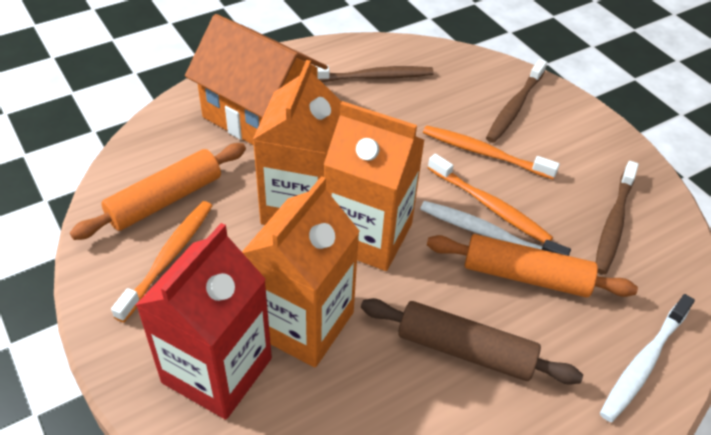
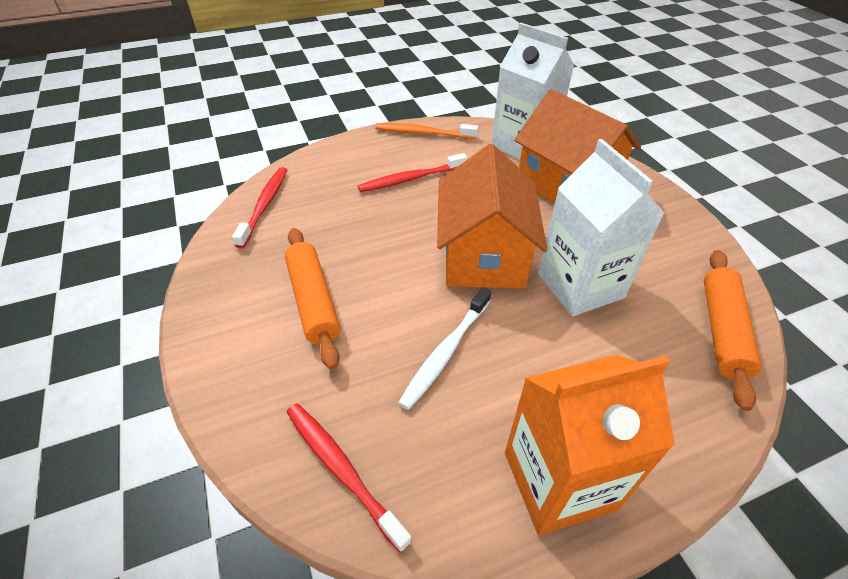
brown rolling pin: [361,298,583,385] = 1 -> none = 0
brown toothbrush: [315,65,434,82] [486,59,547,143] [595,161,639,275] = 3 -> none = 0
orange carton: [242,176,360,367] [253,60,342,225] [324,101,425,271] = 3 -> [505,355,675,535] = 1
orange house: [185,14,328,145] = 1 -> [437,144,547,289] [514,89,641,204] = 2
orange toothbrush: [111,201,212,322] [423,125,560,179] [428,154,553,243] = 3 -> [375,123,478,139] = 1
red carton: [136,223,272,420] = 1 -> none = 0
red toothbrush: none = 0 -> [232,167,287,248] [287,403,412,553] [358,153,467,192] = 3
white carton: none = 0 -> [491,23,574,160] [538,139,664,316] = 2
white toothbrush: [420,201,571,256] [600,294,695,422] = 2 -> [398,287,491,410] = 1

